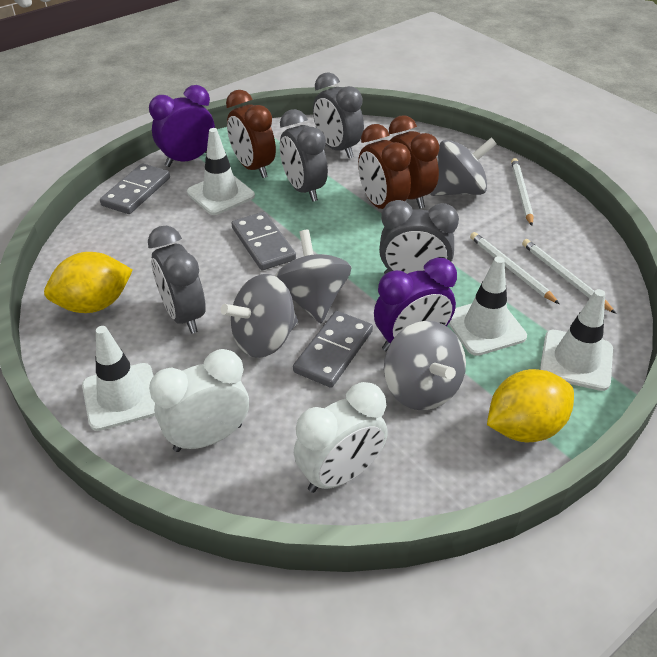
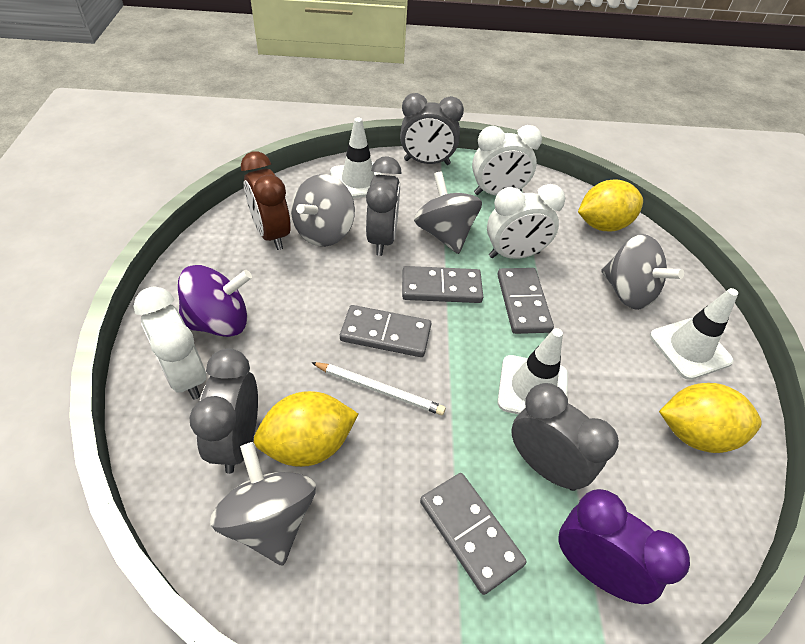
brown clock: [226,90,276,178] [358,124,411,209] [389,115,440,209] = 3 -> [241,151,291,250] = 1
grey domino: [100,163,170,214] [231,212,296,270] [293,311,373,388] = 3 -> [340,305,431,357] [402,266,483,303] [420,473,527,595] [497,268,554,334] = 4
purple clock: [149,85,215,167] [374,258,457,352] = 2 -> [559,489,690,604] = 1
purple spinning top: none = 0 -> [178,265,252,337] = 1
white clock: [149,349,249,452] [294,382,388,493] = 2 -> [134,286,206,400] [472,125,542,195] [487,184,565,259] = 3
white pencil: [470,232,559,304] [511,158,533,226] [522,239,616,314] = 3 -> [311,362,446,415] = 1
white traffic cone: [82,326,155,431] [187,128,255,215] [449,256,527,356] [540,289,613,391] = 4 -> [330,117,382,198] [497,328,568,415] [650,288,738,380] = 3
yellow lemon: [44,252,133,313] [487,369,574,442] = 2 -> [253,391,358,467] [578,179,643,231] [659,383,762,453] = 3

